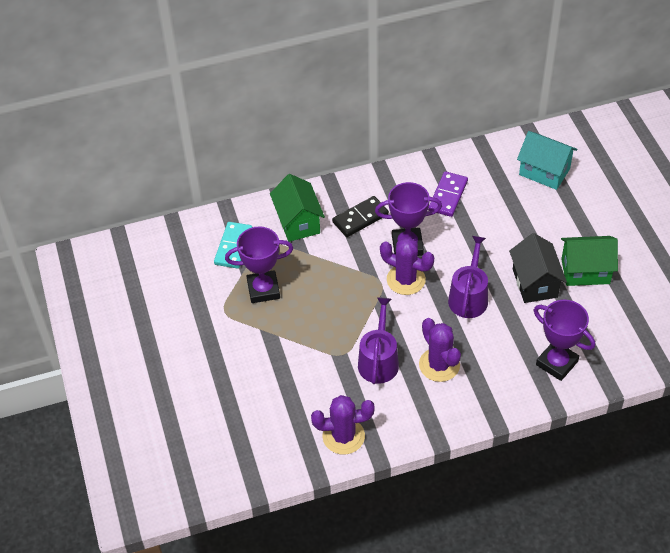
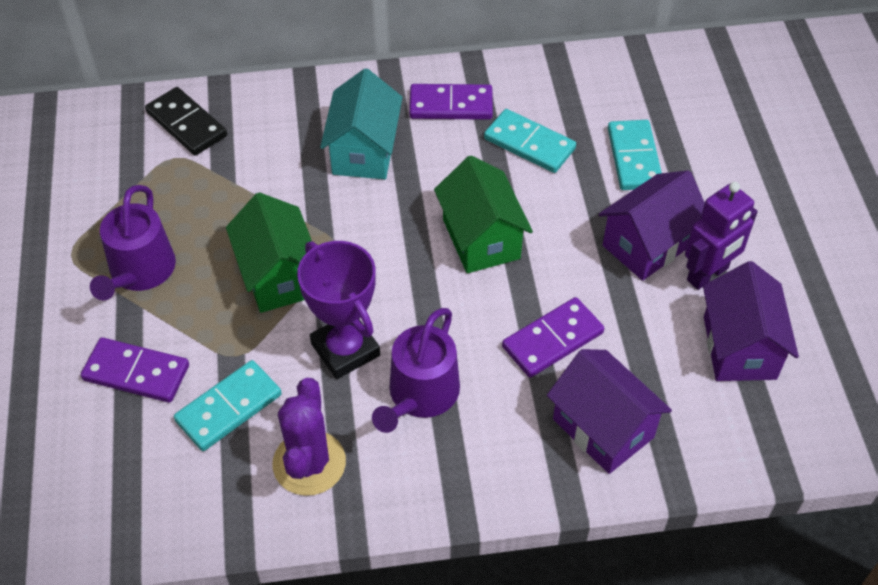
black house: [509,233,567,303] = 1 -> none = 0
purple cactus: [311,395,375,455] [380,237,434,295] [419,318,461,382] = 3 -> [273,378,346,496] = 1
purple domino: [428,171,468,217] = 1 -> [81,337,189,403] [409,84,493,120] [502,297,604,378] = 3
purple house: none = 0 -> [547,349,672,474] [599,170,705,281] [703,261,799,381] = 3
purple robot: none = 0 -> [685,182,757,290] = 1
purple trophy: [225,226,293,303] [375,182,442,256] [534,300,595,381] = 3 -> [297,241,380,379] = 1
turquoise domino: [214,222,253,269] = 1 -> [174,360,282,451] [484,109,576,173] [608,120,662,190] = 3

